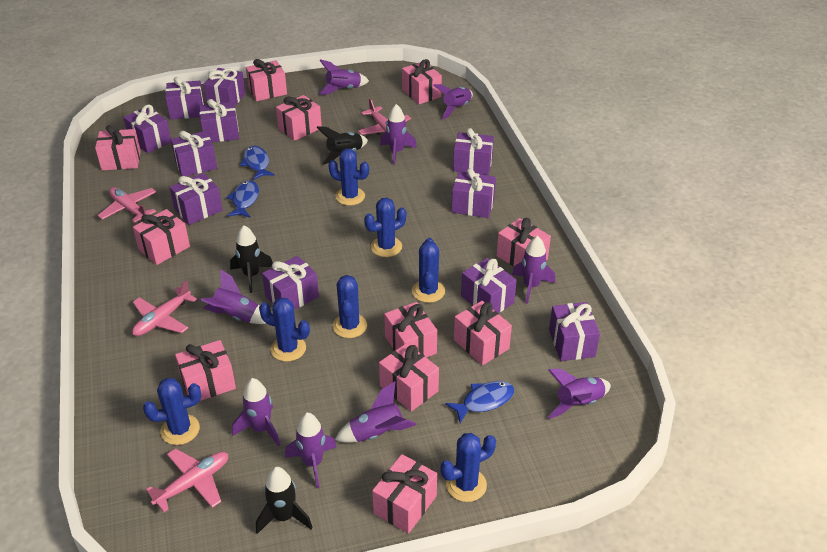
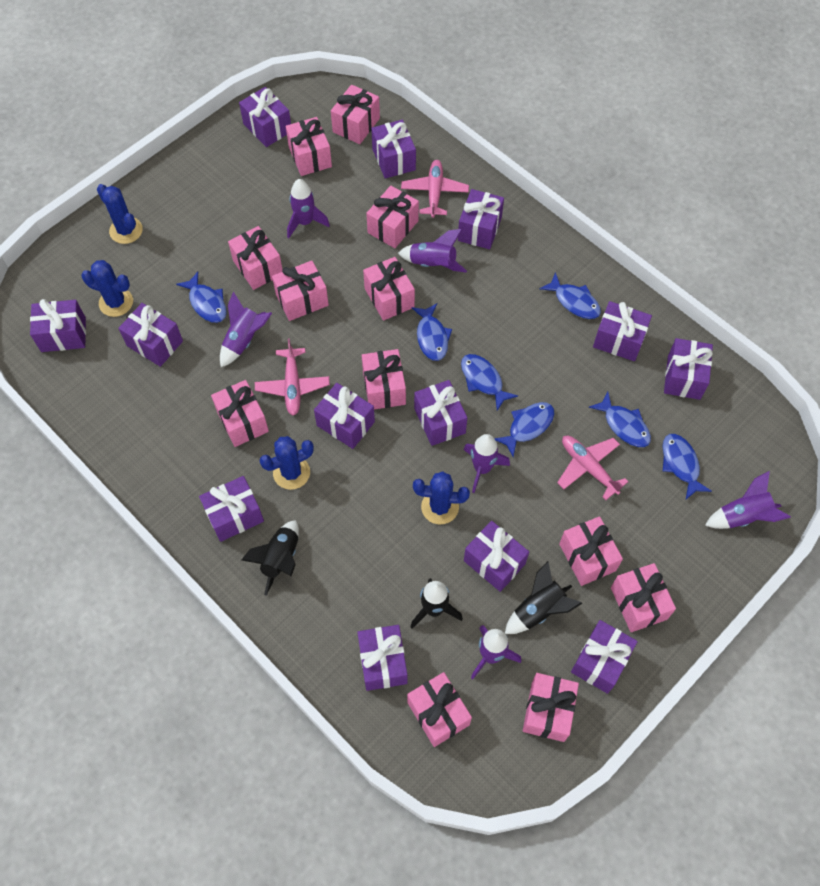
blue cactus: [143,378,201,445] [259,298,310,362] [328,149,369,205] [332,275,367,338] [364,198,406,257] [412,238,445,303] [440,433,496,502] = 7 -> [81,260,133,317] [97,184,143,244] [260,436,314,490] [413,471,470,524] = 4
blue fish: [226,180,259,218] [240,146,275,180] [445,381,514,423] = 3 -> [176,272,227,323] [412,303,452,361] [461,354,518,411] [494,402,554,457] [539,272,601,319] [588,392,651,447] [662,434,712,499] = 7
pink gift: [95,125,141,171] [133,209,190,265] [175,340,236,401] [246,59,287,101] [276,95,322,141] [372,454,437,534] [379,343,439,412] [384,302,437,358] [402,59,442,104] [454,301,512,365] [497,218,551,267] = 11 -> [211,380,269,447] [228,226,283,290] [272,261,329,321] [286,117,332,176] [331,84,380,144] [362,349,406,409] [363,257,415,321] [366,186,419,248] [407,672,472,747] [523,673,579,742] [559,516,623,586] [611,563,676,632] = 12
pink plane: [98,187,156,223] [132,280,197,336] [146,449,228,512] [358,98,411,135] = 4 -> [255,338,330,416] [401,160,469,218] [557,436,628,500] = 3
purple gift: [123,105,171,153] [165,77,204,120] [170,173,223,225] [171,131,217,176] [199,99,239,142] [204,68,246,106] [262,256,319,310] [451,168,496,218] [453,128,494,175] [461,258,517,313] [549,302,600,361] = 11 -> [30,299,86,352] [118,303,183,367] [199,476,264,542] [239,87,291,147] [314,383,375,449] [357,625,408,691] [371,120,416,178] [414,380,467,446] [458,189,504,249] [464,521,529,592] [571,620,638,694] [593,301,652,361] [664,338,713,400] = 13
purple rocket: [201,269,267,324] [232,378,280,447] [285,413,337,488] [319,59,369,95] [335,381,417,443] [380,104,417,165] [433,84,473,120] [512,236,555,304] [547,369,611,419] = 9 -> [220,291,272,367] [287,179,330,238] [398,229,467,273] [463,434,510,493] [471,625,521,679] [705,471,791,529] = 6

